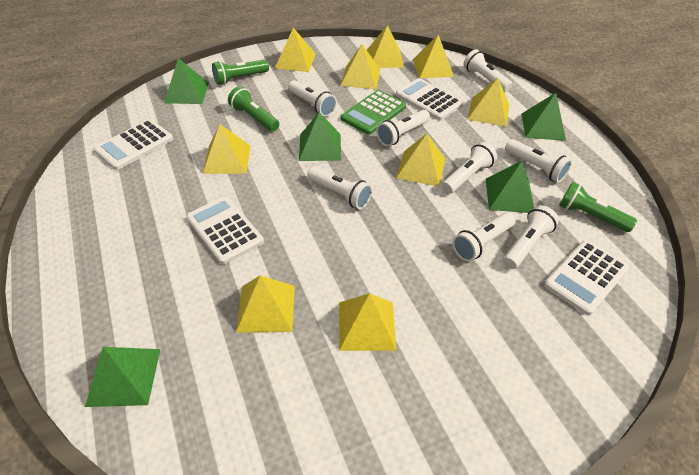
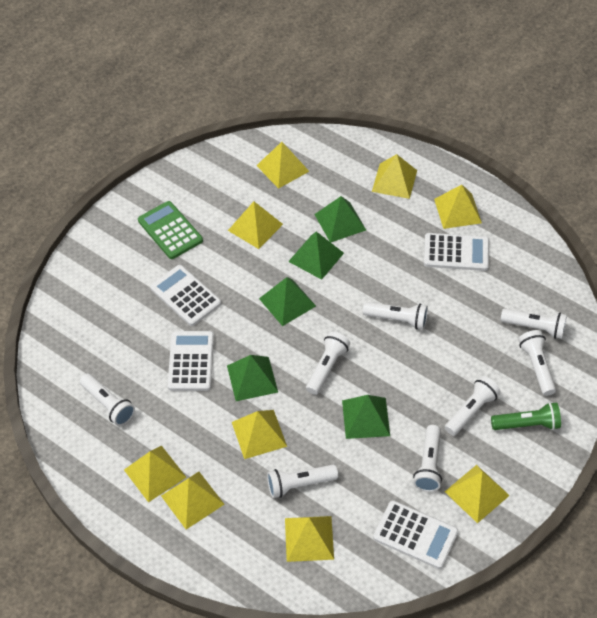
green flashlight: [212,60,269,85] [228,86,279,132] [559,182,637,232] = 3 -> [491,402,561,430] = 1

